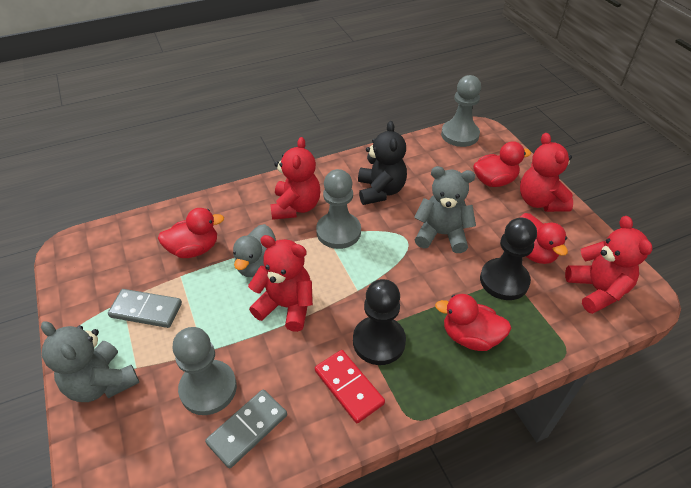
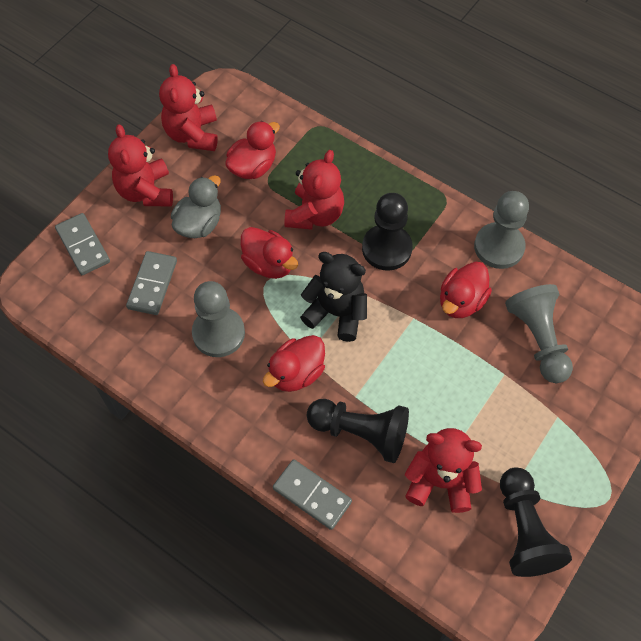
black pawn: [353,279,406,365] [480,217,537,300] = 2 -> [307,399,409,463] [362,193,412,271] [500,467,572,577] = 3
grey domino: [108,289,182,328] [205,389,287,469] = 2 -> [55,213,110,275] [126,251,177,315] [273,459,352,530] = 3
grey teddy bear: [41,321,139,402] [414,166,476,253] = 2 -> none = 0
red domino: [315,350,385,423] = 1 -> none = 0

